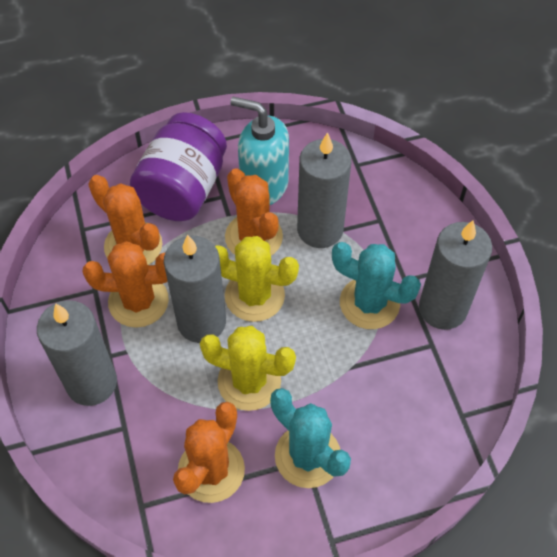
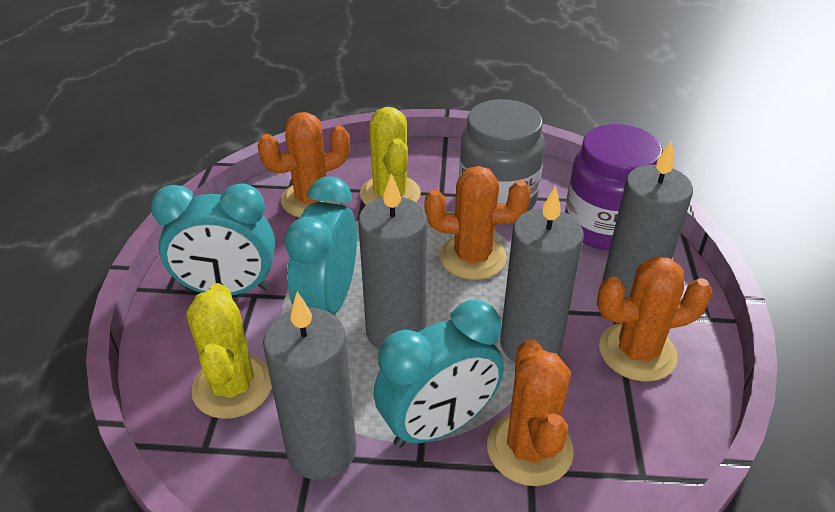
grey jar: none = 0 -> [459,99,545,212] = 1
turquoise cactus: [270,388,351,488] [332,242,421,329] = 2 -> none = 0
turquoise clock: none = 0 -> [151,184,275,295] [284,176,357,315] [374,300,504,448] = 3
turquoise soap dispenser: [230,97,289,205] = 1 -> none = 0

